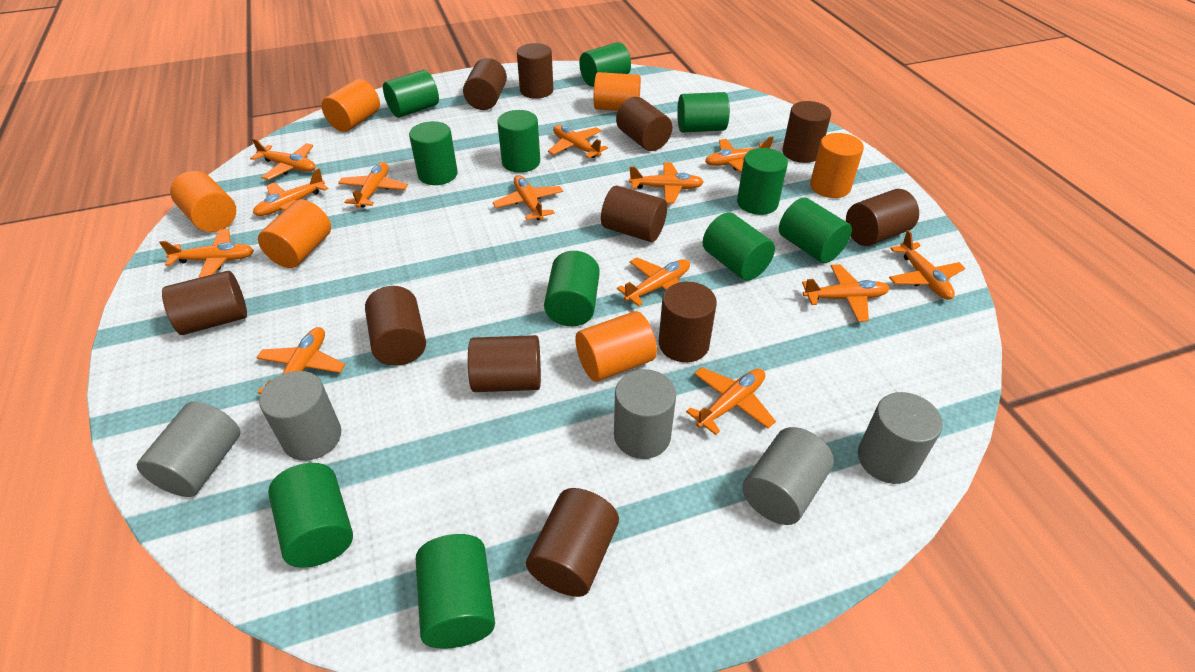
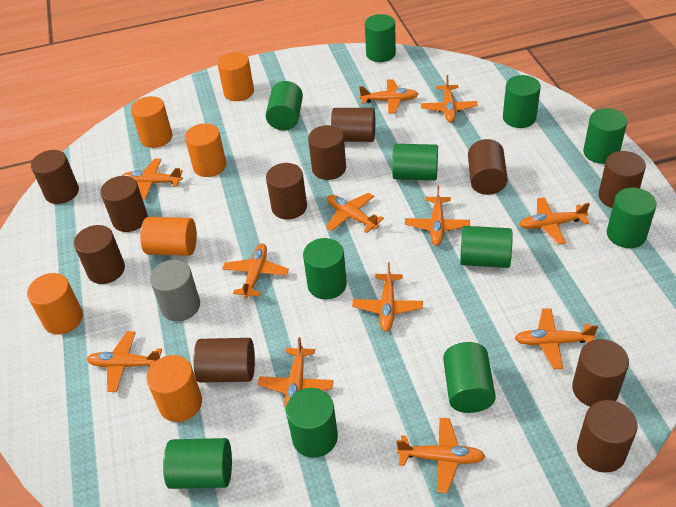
grey cylinder: [137,402,240,497] [259,371,341,461] [614,369,676,459] [742,427,834,525] [858,392,943,484] = 5 -> [150,260,200,321] = 1
orange plane: [159,229,254,278] [250,138,315,180] [253,168,329,216] [256,327,345,394] [338,162,408,208] [493,175,563,220] [548,125,608,158] [617,257,690,307] [629,162,704,204] [686,367,776,435] [705,136,774,173] [802,264,890,322] [889,230,965,300] = 13 -> [87,331,162,392] [122,159,183,199] [222,243,289,299] [258,337,334,410] [326,193,384,233] [352,263,423,331] [359,79,418,114] [397,418,486,493] [405,186,470,246] [421,75,478,123] [515,308,598,369] [519,197,590,245] = 12

